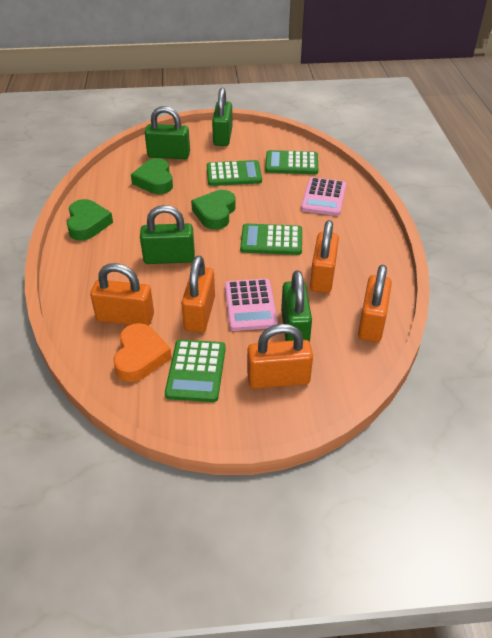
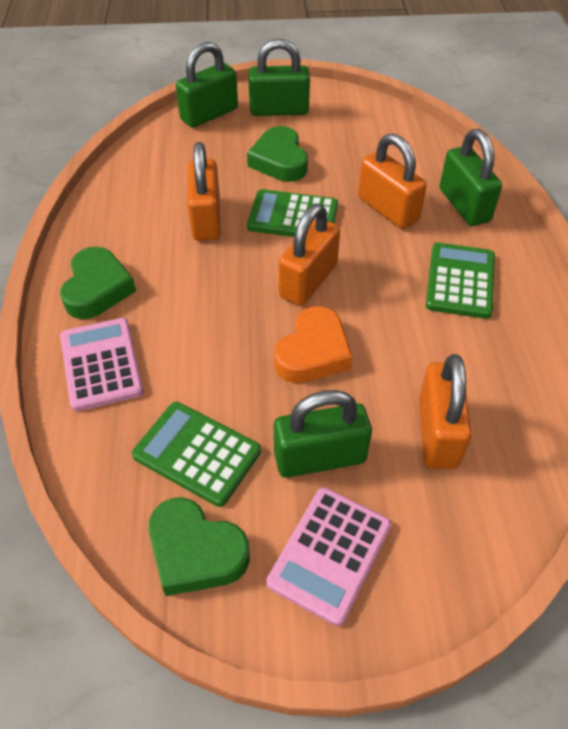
green calculator: [165,340,226,402] [207,160,262,186] [240,223,302,255] [265,150,318,174] = 4 -> [132,402,261,507] [247,189,338,237] [426,243,495,319] = 3
orange padlock: [90,263,154,326] [181,256,215,332] [247,324,313,389] [310,220,339,293] [358,265,392,342] = 5 -> [188,142,221,241] [279,204,340,306] [358,133,427,229] [419,354,472,469] = 4

